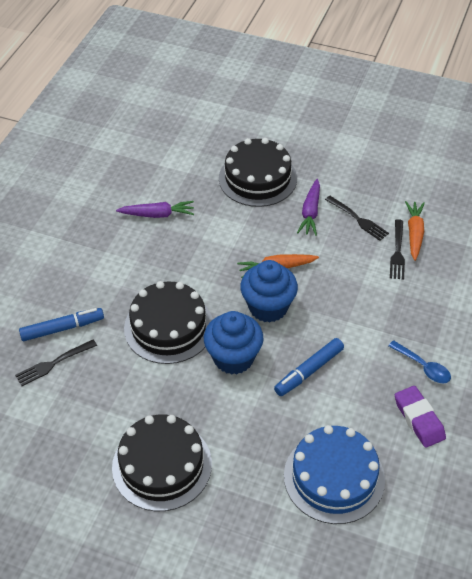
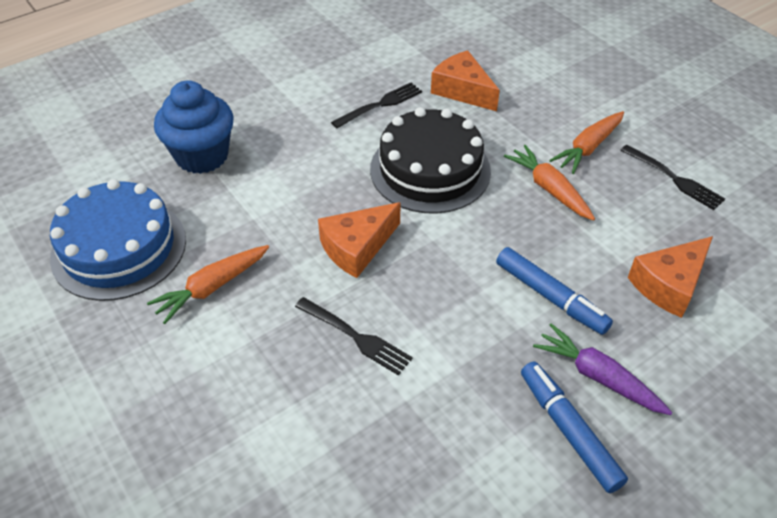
black cake: [112,414,212,511] [124,281,213,364] [219,138,297,207] = 3 -> [370,107,491,213] = 1
blue cupcake: [204,311,264,375] [240,260,298,323] = 2 -> [154,80,234,174] = 1
blue spoon: [388,340,451,383] = 1 -> none = 0
orange carrot: [237,254,319,278] [405,201,425,261] = 2 -> [147,245,269,324] [504,145,595,221] [549,111,624,174] = 3
orange cheese: none = 0 -> [318,202,401,278] [431,50,500,111] [628,236,713,318] = 3
purple carrot: [116,201,194,218] [297,179,320,236] = 2 -> [533,323,673,415] = 1
purple eraser: [395,386,446,448] = 1 -> none = 0

